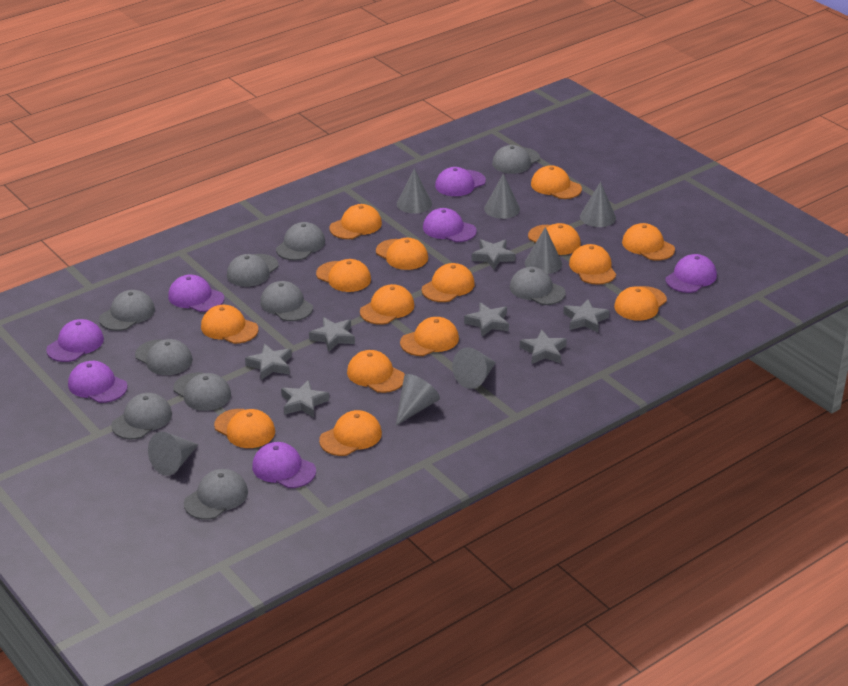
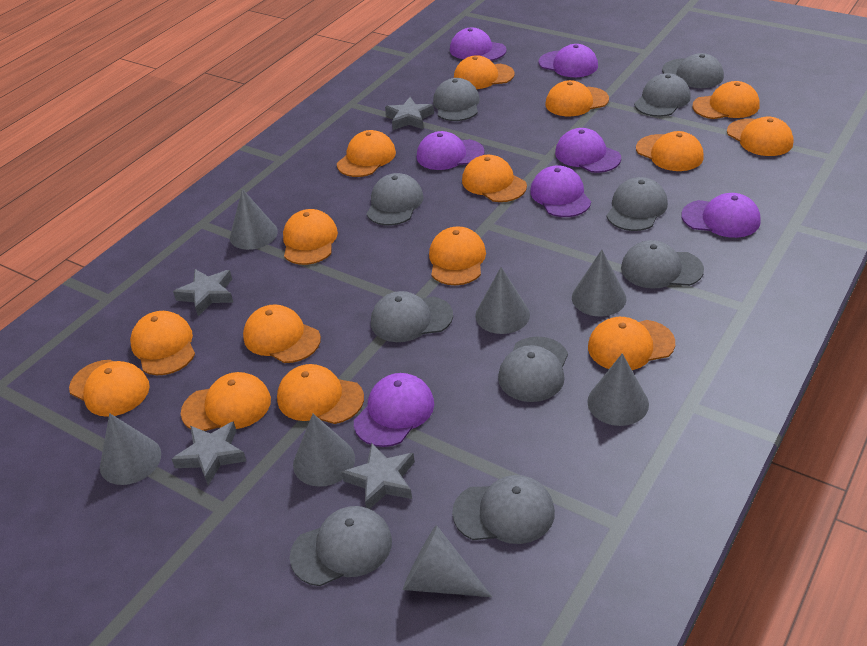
grey star: [245,344,292,380] [281,380,329,417] [309,317,355,352] [464,302,509,337] [472,239,516,270] [520,329,567,364] [563,299,610,333] = 7 -> [172,421,246,485] [173,269,234,316] [342,443,415,509] [385,97,434,130] = 4

